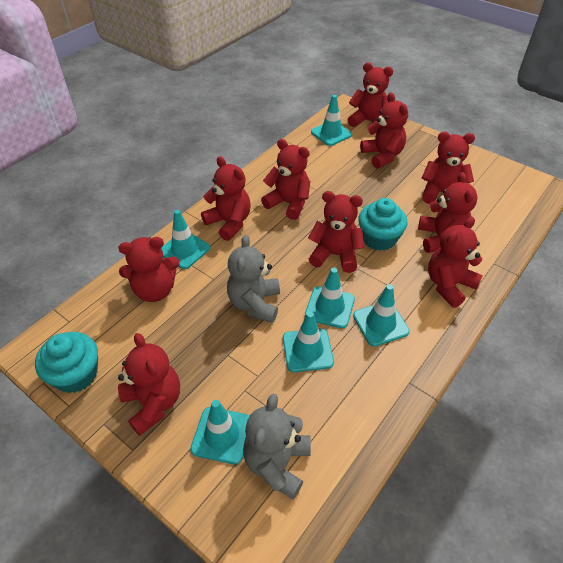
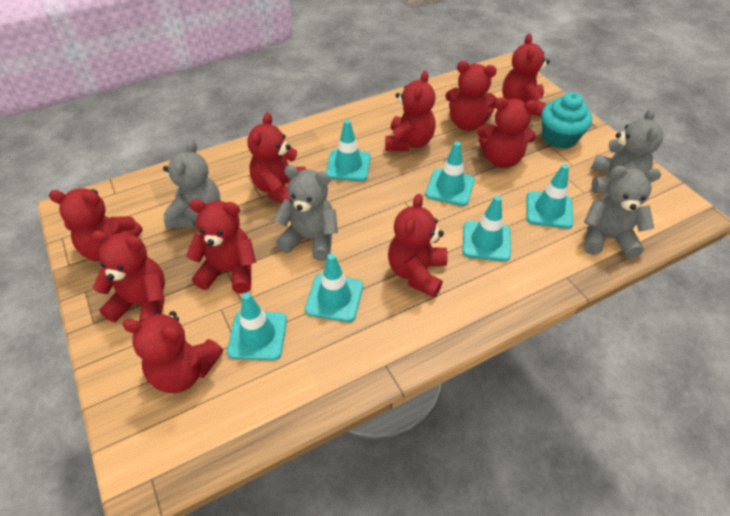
grey teddy bear: [227,235,280,323] [243,394,311,499] = 2 -> [163,139,221,229] [274,165,338,261] [584,166,661,258] [591,108,663,193] = 4
turquoise cupcake: [35,332,98,393] [358,198,407,251] = 2 -> [541,92,592,149] = 1

